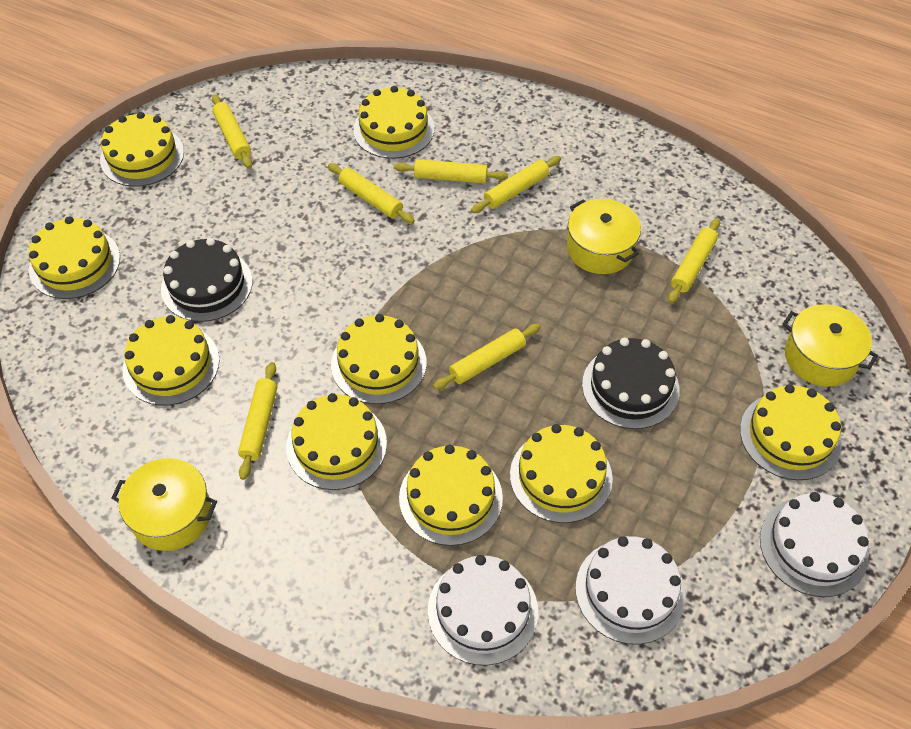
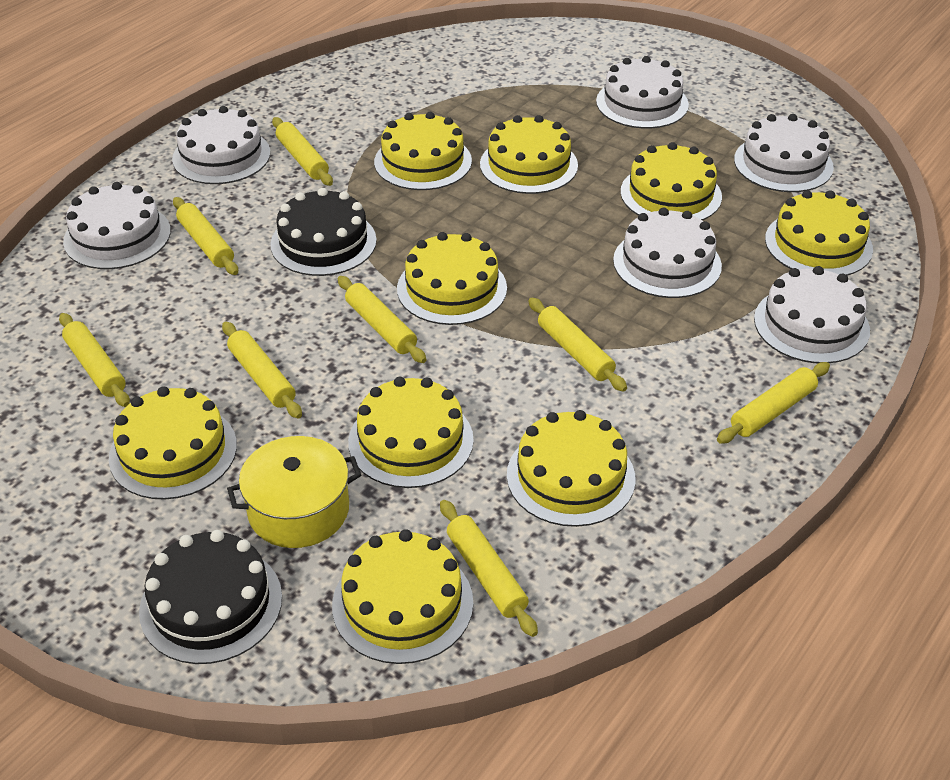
white cake: [428,555,538,665] [576,536,686,645] [760,492,869,597] = 3 -> [63,182,171,269] [172,106,270,184] [596,56,689,129] [613,207,722,298] [734,114,834,192] [754,266,870,363] = 6
yellow pot: [111,458,217,551] [567,199,641,274] [783,304,878,387] = 3 -> [227,436,361,548] = 1
yellow rolling pin: [212,94,252,169] [238,362,277,480] [328,163,415,224] [394,159,508,183] [433,324,541,390] [471,156,561,213] [668,218,720,303] = 7 -> [59,313,130,407] [173,197,238,275] [222,322,302,419] [272,117,333,186] [338,276,426,363] [440,500,538,637] [528,298,627,392] [717,362,830,444] = 8

